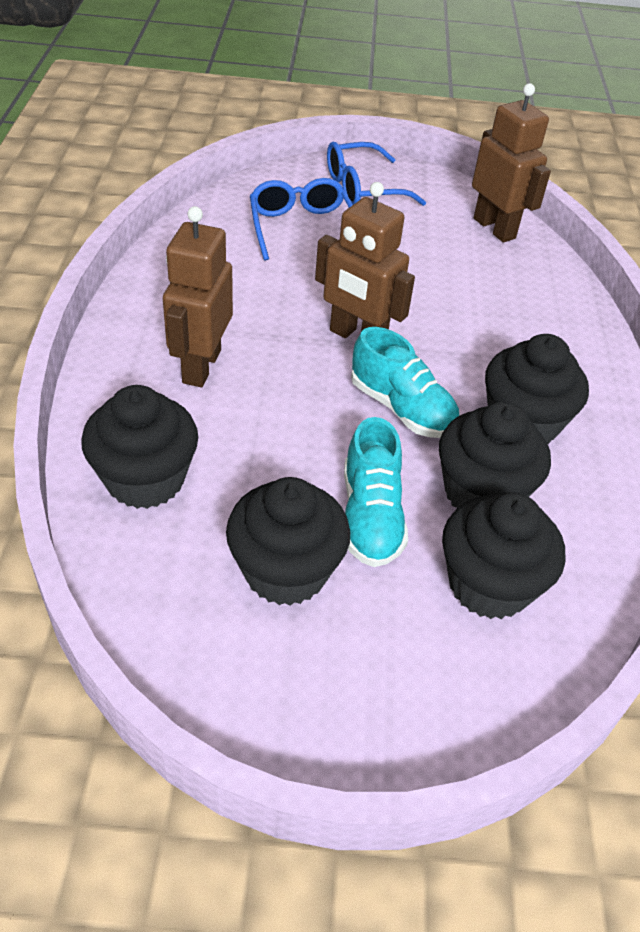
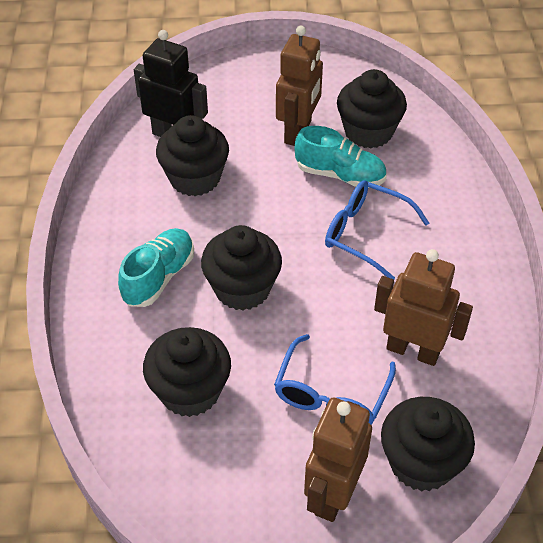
black robot: none = 0 -> [134,30,208,137] = 1

